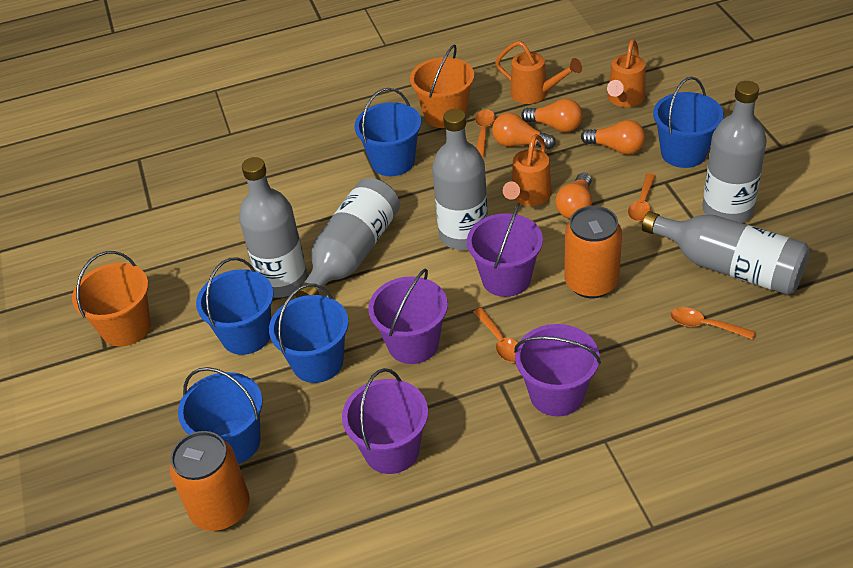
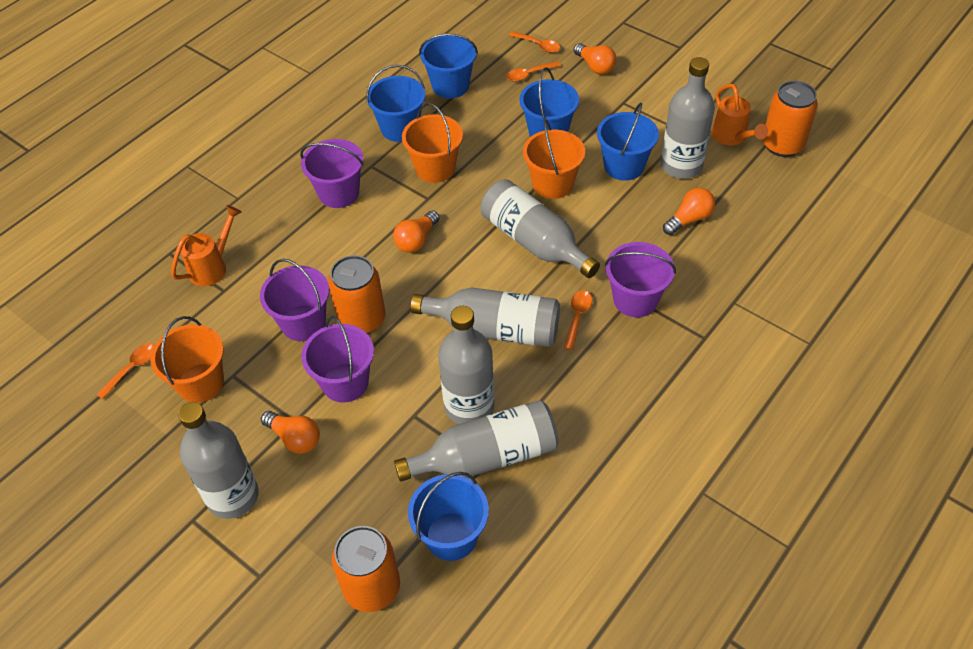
grey bottle: [239,157,308,298] [295,178,400,298] [432,109,488,250] [642,211,810,295] [703,81,767,223] = 5 -> [178,402,259,519] [394,400,559,481] [410,287,560,347] [438,306,494,424] [481,179,600,278] [661,57,715,179] = 6
orange bucket: [72,251,151,347] [410,44,474,128] = 2 -> [150,316,224,403] [402,103,463,183] [523,119,585,199] = 3
orange can: [169,431,250,531] [564,206,622,298] = 2 -> [328,255,385,334] [332,526,400,612] [763,81,818,157] = 3
orange watering can: [495,41,582,104] [503,134,552,206] [607,39,646,107] = 3 -> [171,205,242,286] [712,84,768,146] = 2

